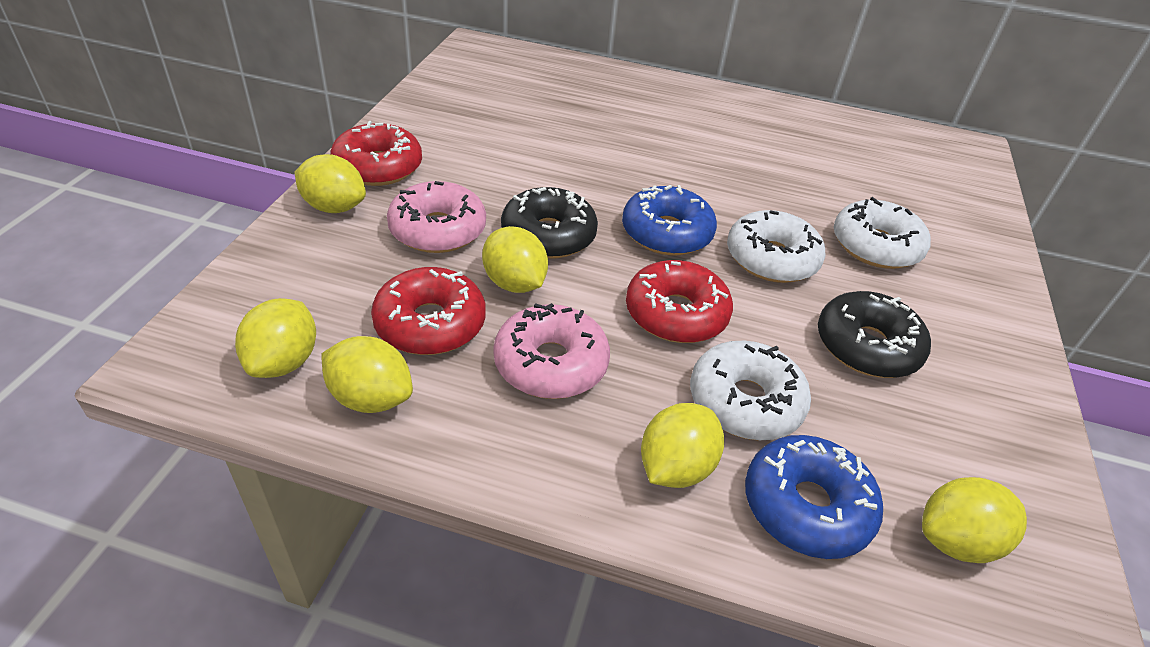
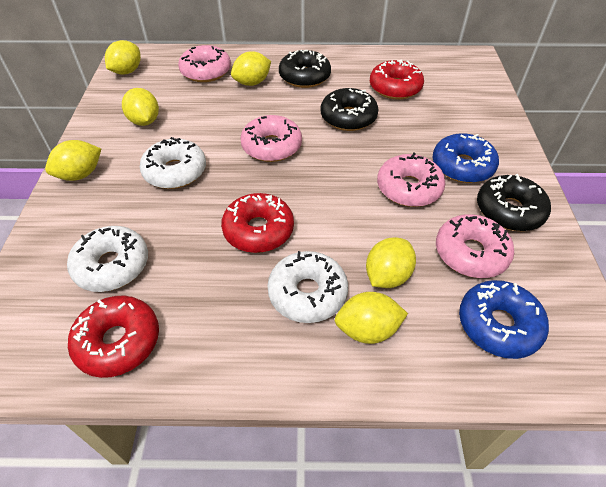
black donut: [501,187,598,258] [818,291,931,378] = 2 -> [279,50,331,88] [321,88,379,131] [477,174,551,231] = 3
pink donut: [387,181,486,253] [493,303,610,399] = 2 -> [178,45,231,82] [240,115,302,162] [377,153,446,207] [436,214,514,278] = 4

